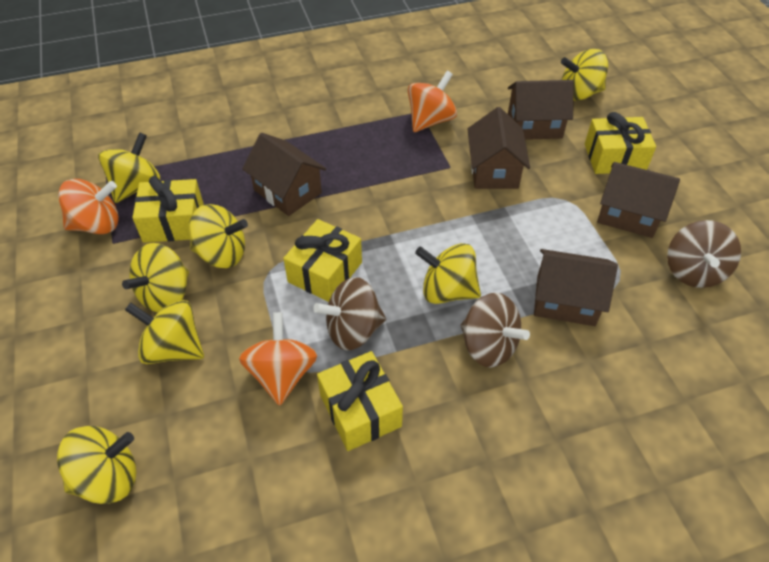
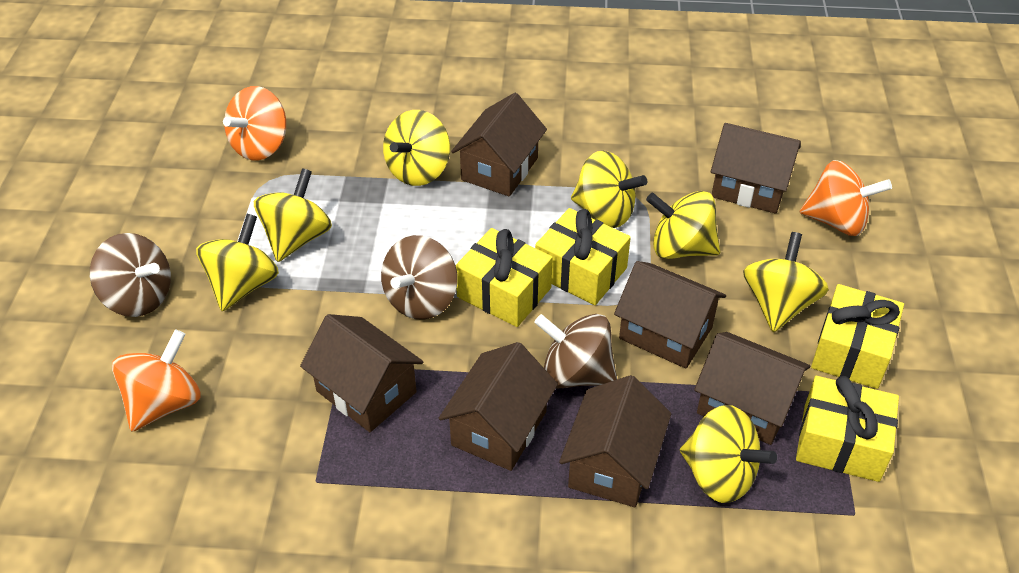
brown house: [242,133,326,216] [468,107,530,189] [508,80,573,140] [534,249,618,326] [597,162,680,238] = 5 -> [300,314,424,432] [439,342,558,471] [451,93,547,197] [559,375,671,507] [614,261,726,368] [694,332,810,445] [710,123,801,214] = 7

